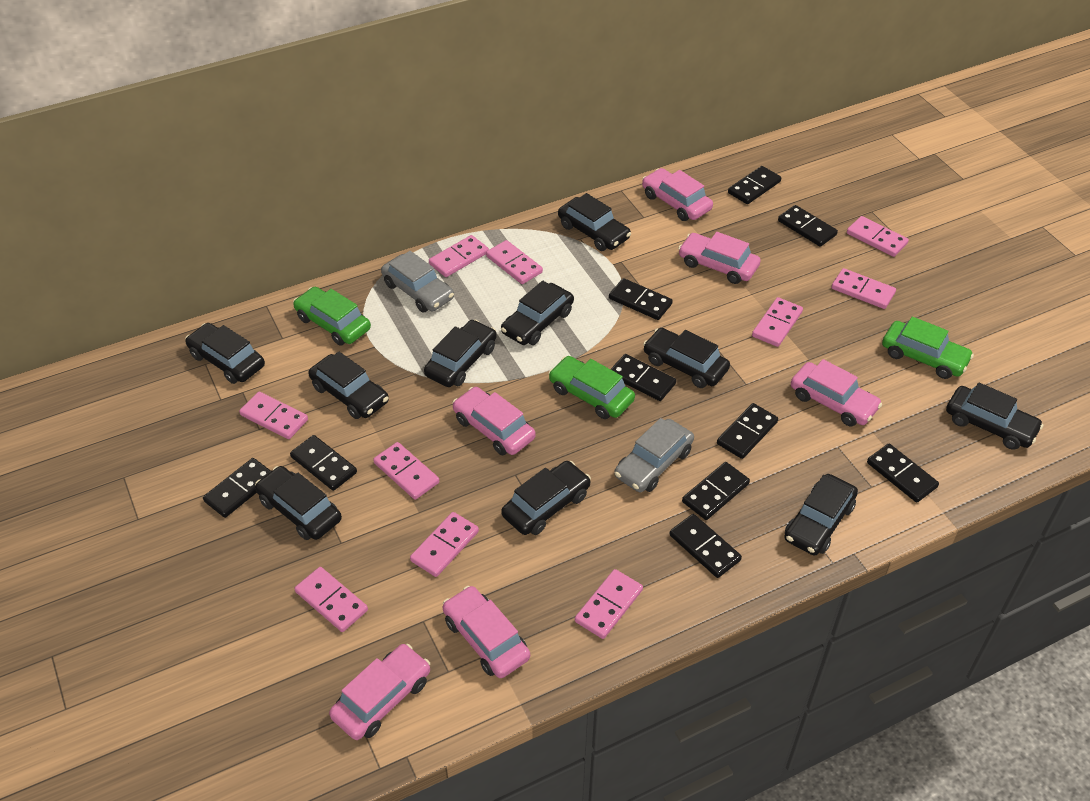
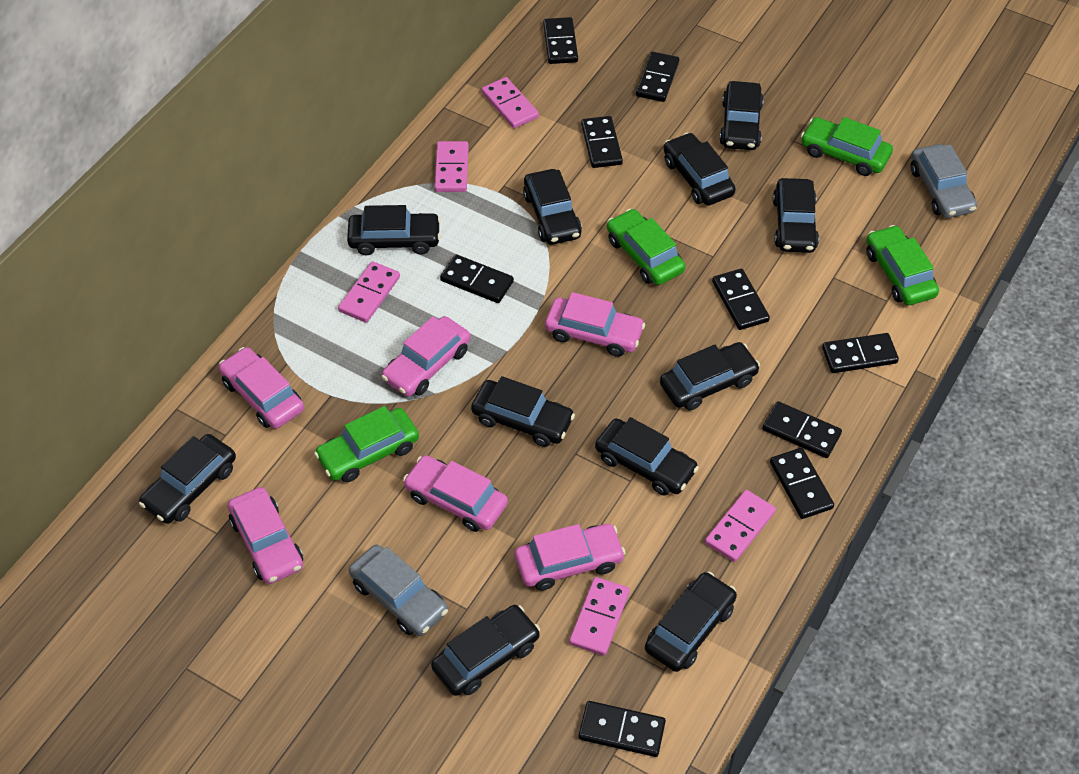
black car: [185,323,265,384] [255,466,342,540] [308,352,389,419] [424,320,497,387] [501,281,574,345] [501,461,591,535] [558,193,631,251] [643,328,730,388] [784,474,858,555] [946,383,1043,450] = 10 -> [139,434,236,524] [347,205,441,255] [431,605,540,696] [471,376,575,447] [523,169,582,245] [595,417,699,496] [645,572,737,672] [660,342,760,410] [664,132,736,206] [719,81,764,150] [773,178,819,253] = 11
black domino: [203,458,272,518] [290,435,357,491] [609,278,673,320] [611,354,676,401] [669,514,742,578] [682,462,750,520] [717,403,778,459] [728,166,781,204] [778,205,838,247] [867,444,939,503] = 10 -> [440,254,514,303] [543,17,578,64] [579,701,666,757] [581,116,623,168] [636,52,679,102] [712,269,770,330] [762,401,842,458] [770,448,834,519] [822,333,899,373] = 9
green car: [293,287,371,346] [548,356,635,419] [882,317,974,379] = 3 -> [314,406,419,482] [607,209,686,285] [801,117,893,176] [866,225,939,305] = 4
pink domino: [239,392,308,439] [295,567,368,632] [373,442,439,500] [410,512,479,577] [429,235,489,277] [486,240,543,284] [575,569,643,639] [752,297,803,347] [831,268,896,309] [847,216,909,257] = 10 -> [338,261,400,323] [435,141,469,192] [482,77,539,128] [569,577,630,656] [705,490,776,562] = 5

